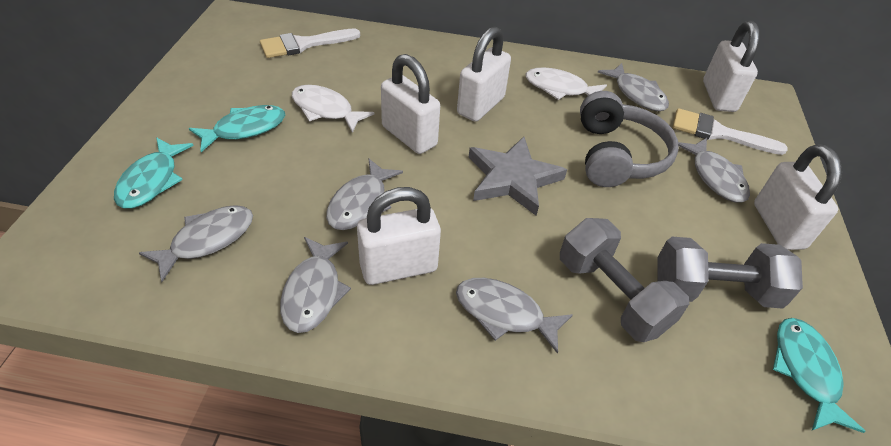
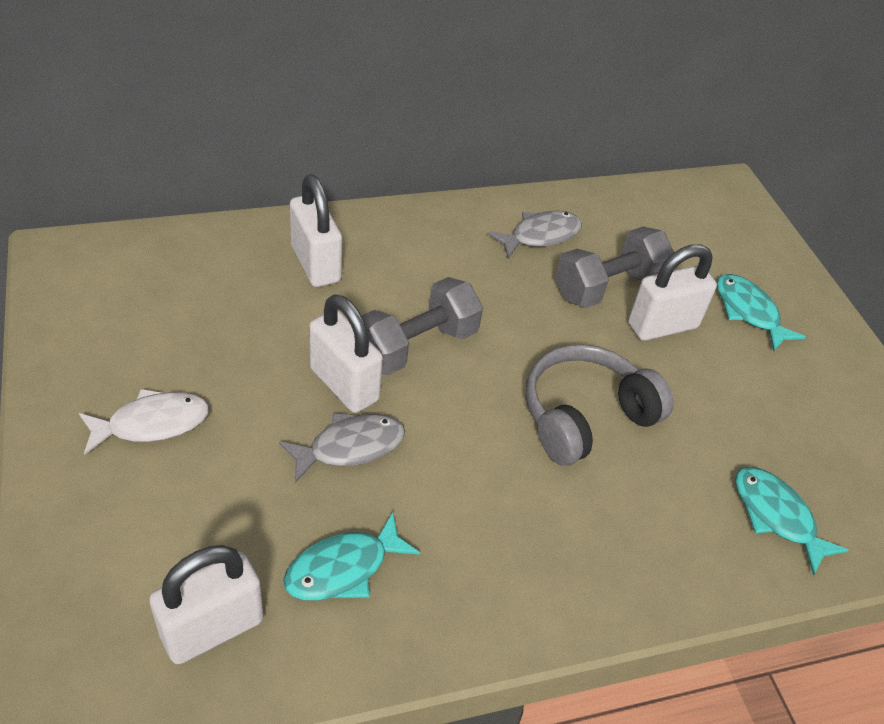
grey fish: [139,205,253,282] [280,237,351,333] [326,158,403,230] [456,278,573,354] [598,63,669,111] [678,138,750,203] = 6 -> [279,413,405,483] [487,211,582,259] = 2
grey star: [468,137,567,216] = 1 -> none = 0
white brush: [260,29,360,58] [673,108,788,155] = 2 -> none = 0
white fish: [292,85,375,133] [526,68,607,100] = 2 -> [79,389,209,455] = 1
white padlock: [357,187,441,285] [381,54,440,154] [457,26,511,122] [703,21,760,112] [754,144,842,250] = 5 -> [149,545,264,664] [290,174,342,287] [309,294,383,413] [628,244,717,341] = 4

